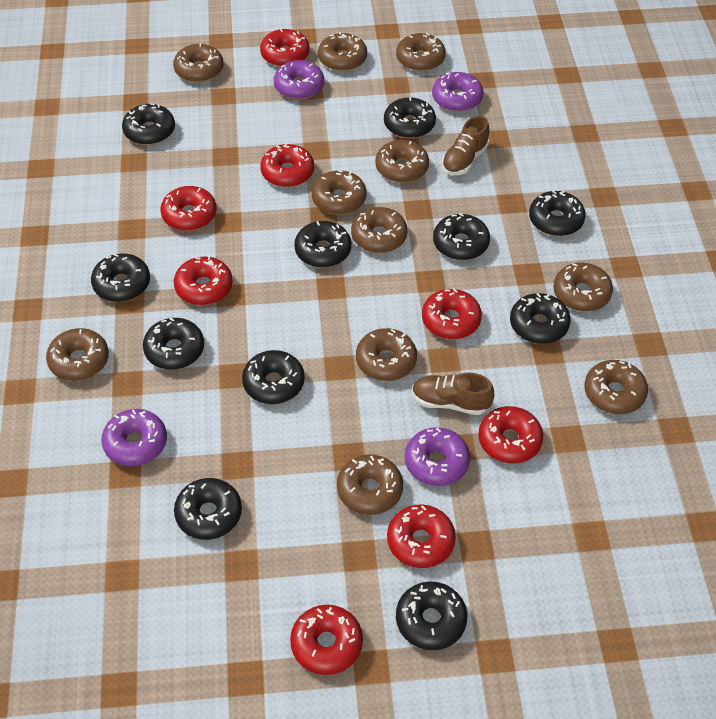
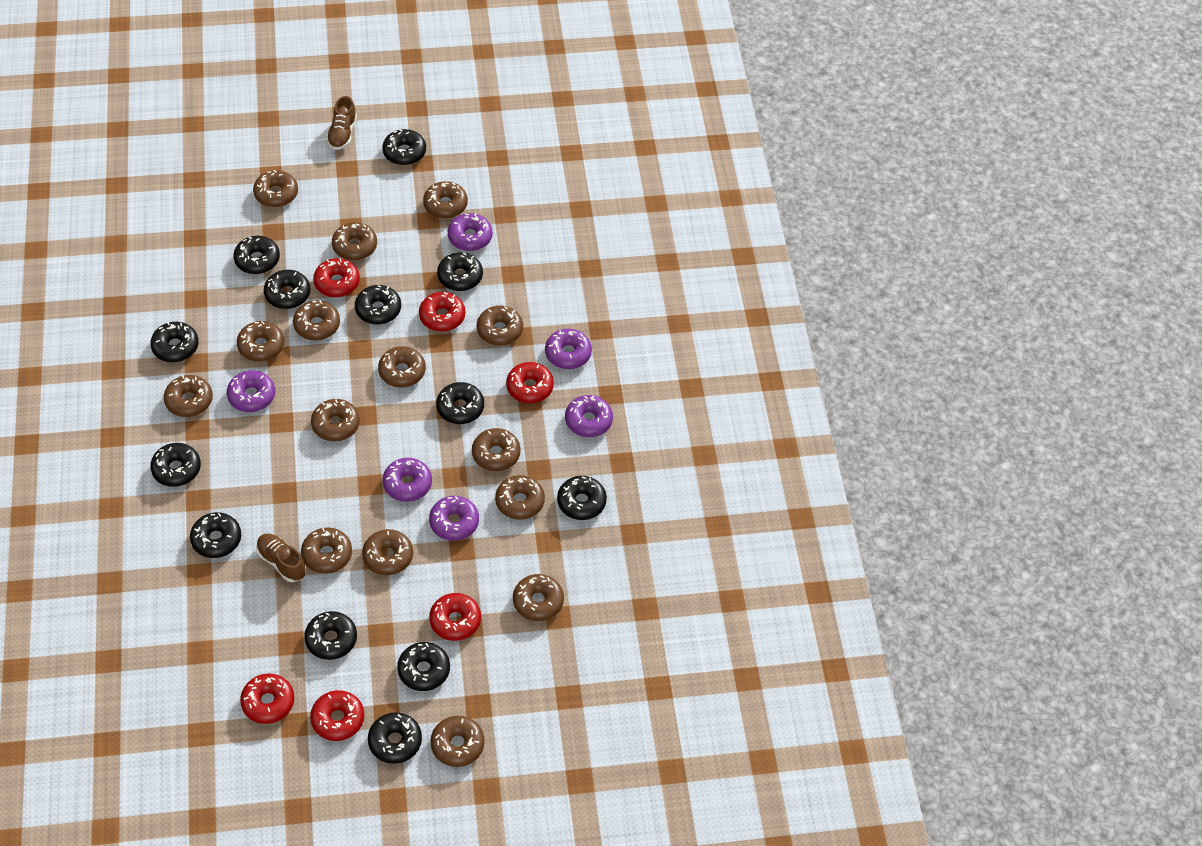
black donut: [91,253,150,302] [122,103,175,145] [143,317,204,370] [174,478,242,540] [242,350,305,404] [294,221,351,268] [384,97,436,139] [396,581,467,650] [433,213,490,260] [510,293,571,344] [529,190,586,236] = 11 -> [150,322,199,362] [150,443,201,487] [190,512,241,558] [233,236,280,274] [264,270,310,309] [304,611,357,660] [355,285,401,325] [368,712,422,764] [382,129,426,165] [397,642,450,691] [436,382,484,424] [437,252,483,291] [557,476,607,520] = 13
brown donut: [46,328,109,381] [173,43,224,83] [312,170,367,215] [318,32,367,71] [337,454,403,515] [351,207,408,253] [356,328,417,381] [375,140,429,183] [396,33,446,71] [553,263,613,312] [584,360,648,414] = 11 -> [164,375,213,417] [237,321,284,362] [253,170,298,207] [293,300,340,341] [301,527,352,574] [311,399,360,441] [332,222,377,261] [362,529,413,575] [378,346,426,388] [423,181,468,219] [431,716,485,767] [472,428,521,471] [477,305,523,346] [495,475,545,520] [513,574,564,621] = 15
purple donut: [101,409,167,466] [274,60,324,100] [405,427,470,486] [432,72,484,112] = 4 -> [227,370,275,412] [382,458,432,502] [429,496,479,541] [448,213,493,251] [545,329,592,369] [565,395,613,437] = 6
red donut: [160,186,217,231] [174,256,233,305] [260,29,310,67] [260,143,314,187] [290,605,363,675] [387,504,456,568] [422,288,482,339] [478,406,543,464] = 8 -> [240,673,294,724] [310,690,364,741] [313,258,360,297] [419,292,465,332] [429,593,481,641] [506,362,554,403] = 6

